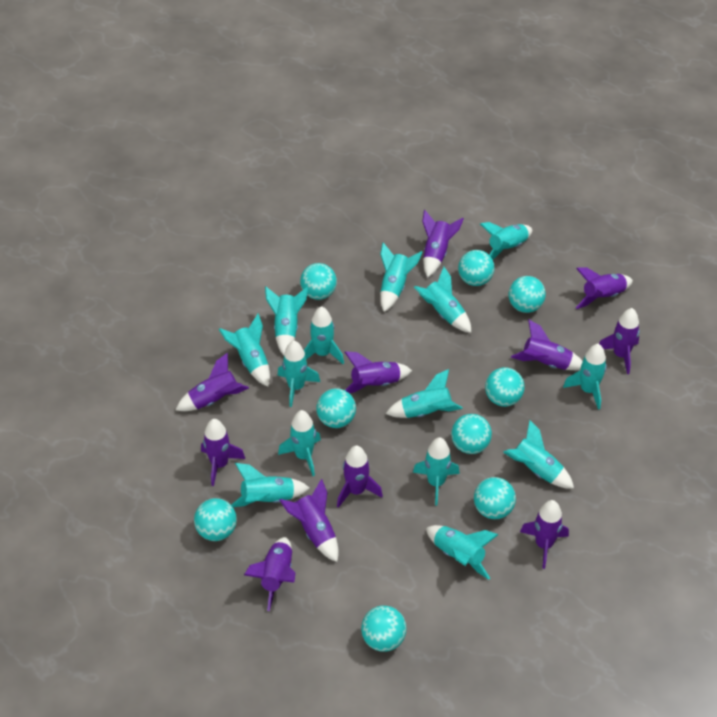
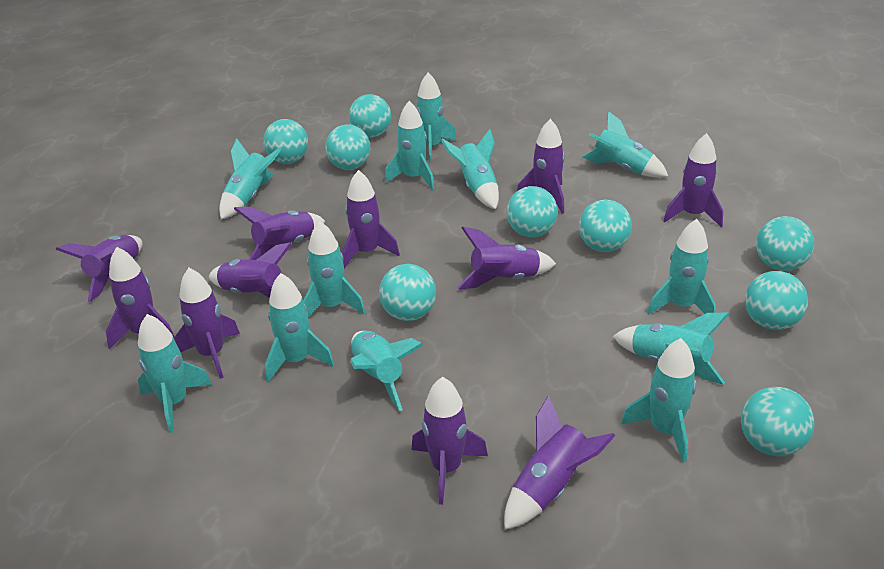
turquoise rocket: [219,314,270,387] [231,463,310,507] [265,287,308,355] [278,340,320,407] [278,410,321,476] [304,306,344,364] [380,243,423,312] [386,369,463,418] [413,437,460,506] [414,267,471,333] [426,525,498,580] [480,222,532,259] [503,420,574,489] [563,344,607,410] = 14 -> [138,314,212,433] [219,139,282,219] [265,273,334,382] [303,221,366,317] [350,331,423,411] [385,101,435,190] [416,72,457,162] [441,129,499,209] [582,111,668,178] [613,312,729,385] [621,338,697,463] [647,219,716,314] = 12

